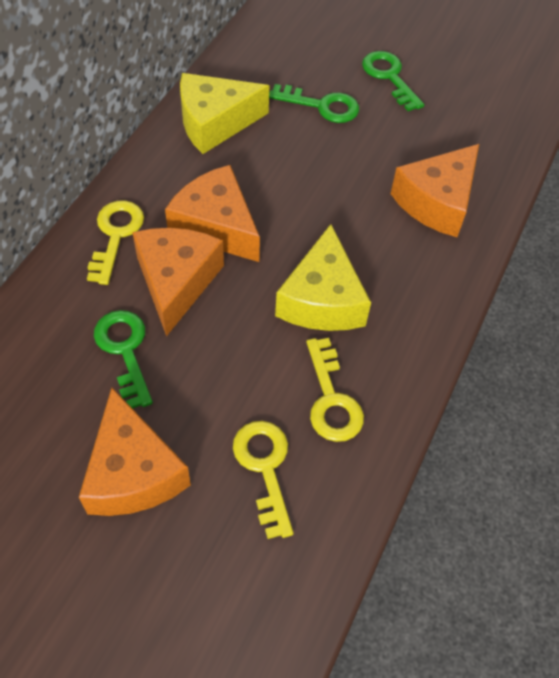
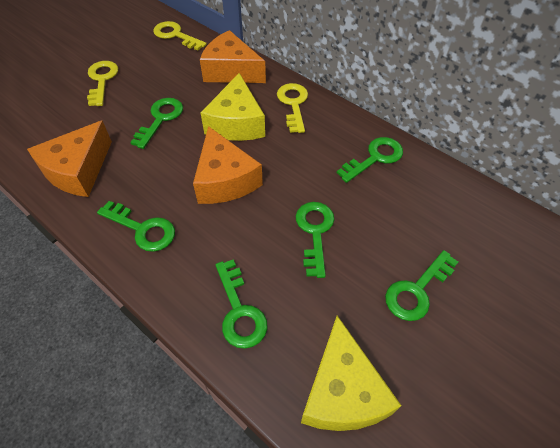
green key: [94,310,153,409] [269,84,359,123] [362,51,424,111] = 3 -> [97,201,175,252] [130,98,183,149] [216,259,268,349] [296,202,334,278] [337,137,403,183] [385,250,458,321] = 6
orange cheese: [79,388,191,516] [132,228,224,336] [165,165,260,262] [391,144,479,237] = 4 -> [27,121,112,197] [193,126,263,204] [200,30,266,83] = 3

